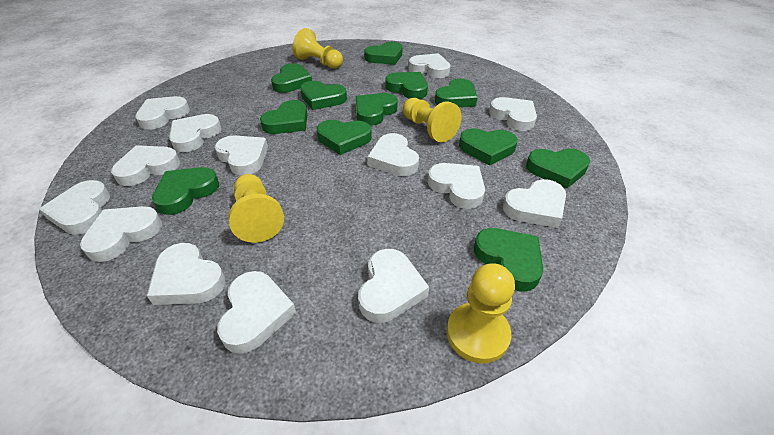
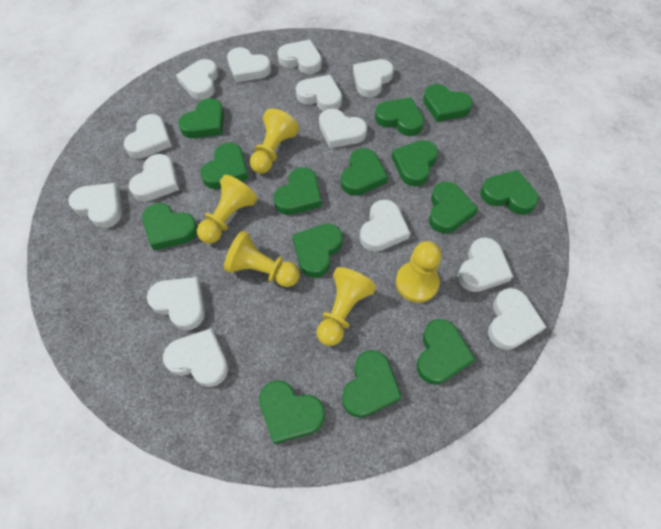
green heart: [152,167,219,215] [260,100,307,134] [271,63,312,93] [300,81,347,110] [317,120,372,155] [356,93,397,126] [364,42,403,65] [385,72,428,99] [435,79,477,107] [459,128,518,166] [474,228,543,291] [526,148,590,189] = 12 -> [142,203,198,251] [178,98,224,138] [201,143,249,189] [259,380,325,444] [274,167,322,215] [292,224,343,278] [341,148,388,196] [342,350,402,418] [375,97,424,136] [392,140,438,186] [417,319,475,385] [423,84,473,122] [429,182,478,233] [480,170,539,215] = 14
yellow pawn: [228,174,284,243] [292,28,343,69] [403,98,461,143] [447,263,515,364] = 4 -> [197,175,258,244] [224,231,300,287] [250,109,299,174] [317,267,376,346] [396,241,441,303] = 5

